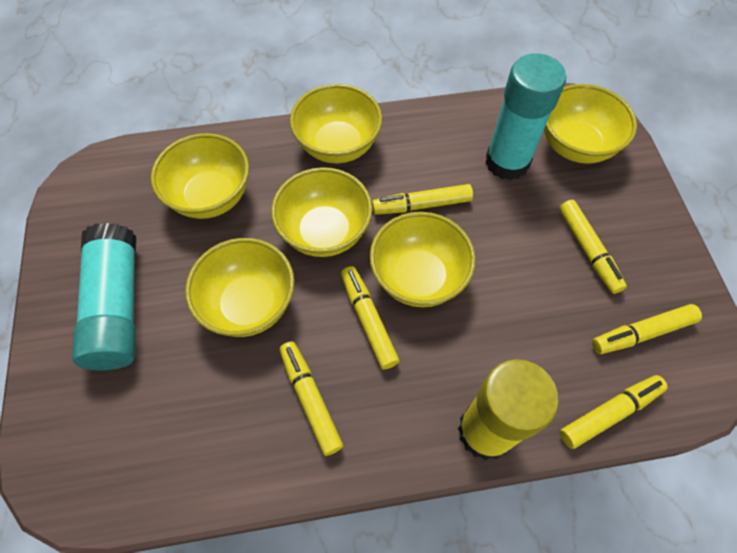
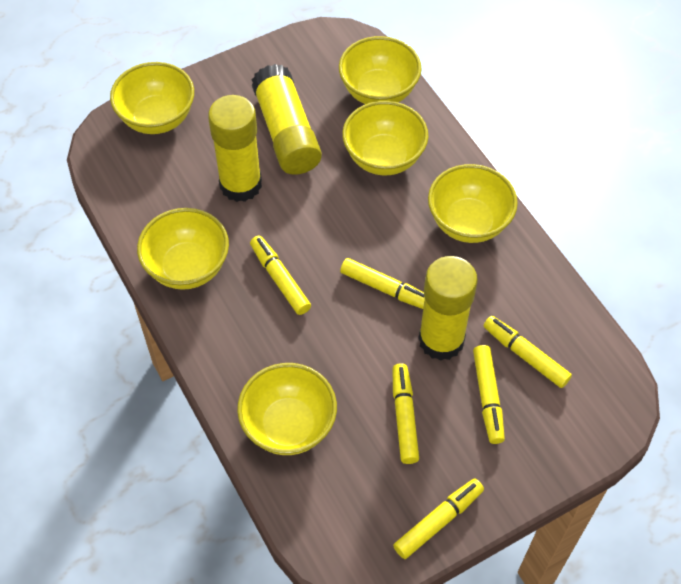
turquoise glue stick: [72,223,136,370] [485,53,566,180] = 2 -> none = 0
yellow glue stick: [458,359,559,461] = 1 -> [208,95,262,202] [252,64,322,175] [418,256,478,361] = 3

